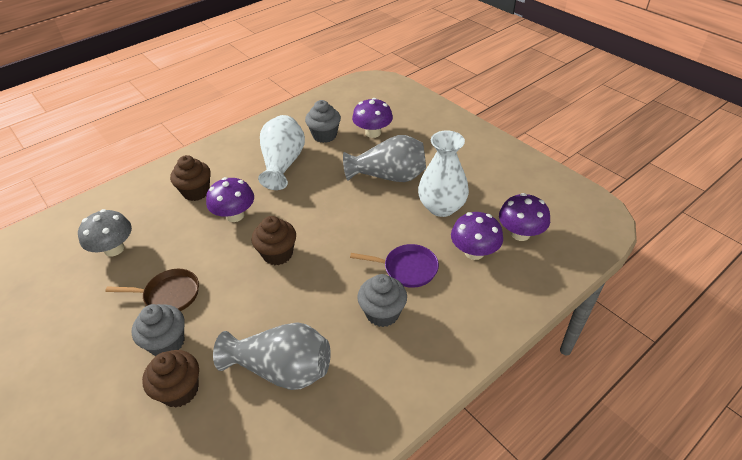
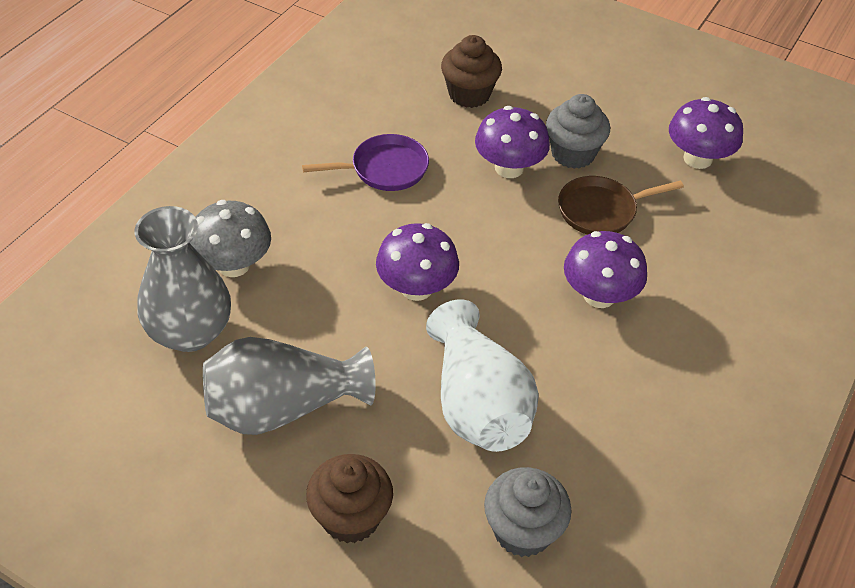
brown cupcake: [142,350,199,408] [170,155,211,201] [251,216,296,265] = 3 -> [306,454,393,543] [441,35,502,108] = 2
grey cupcake: [132,304,185,356] [305,100,341,143] [357,274,407,327] = 3 -> [484,467,572,557] [546,94,610,169] = 2
white vase: [258,115,305,190] [418,130,469,217] = 2 -> [426,299,539,452] = 1

